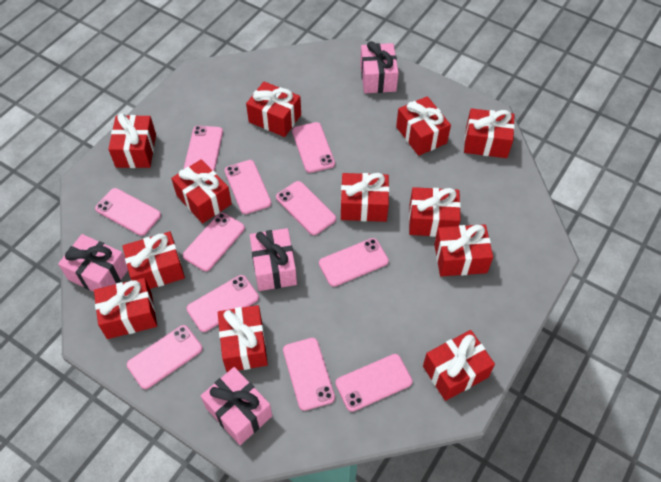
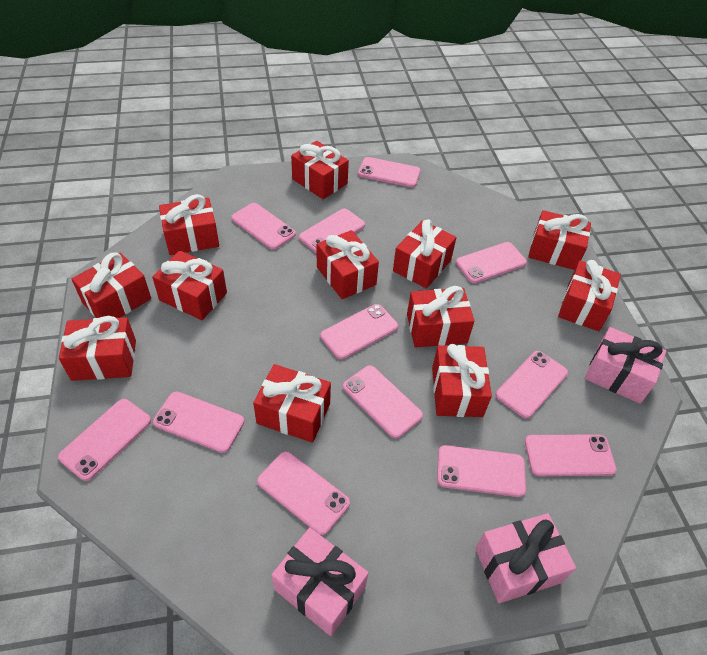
pink gift: [58,234,128,292] [201,367,272,445] [250,228,297,291] [360,41,399,93] = 4 -> [272,528,369,636] [475,513,576,603] [585,327,666,404] = 3
pink phone: [95,188,161,236] [127,325,202,389] [183,213,245,271] [184,126,223,171] [187,275,259,332] [225,160,271,214] [276,181,336,235] [283,338,335,411] [292,122,335,173] [319,238,389,287] [335,354,413,412] = 11 -> [58,399,151,481] [153,391,244,453] [231,203,296,250] [257,451,350,535] [299,208,365,253] [320,304,398,359] [343,365,423,439] [358,157,421,187] [437,445,526,497] [456,242,527,283] [496,351,568,419] [525,435,617,476] = 12

